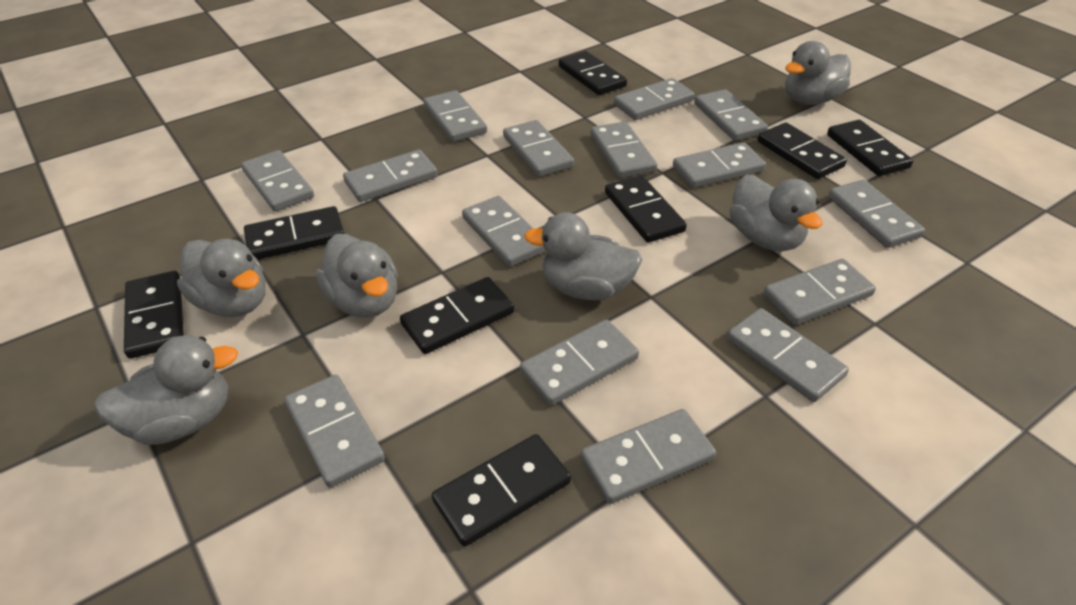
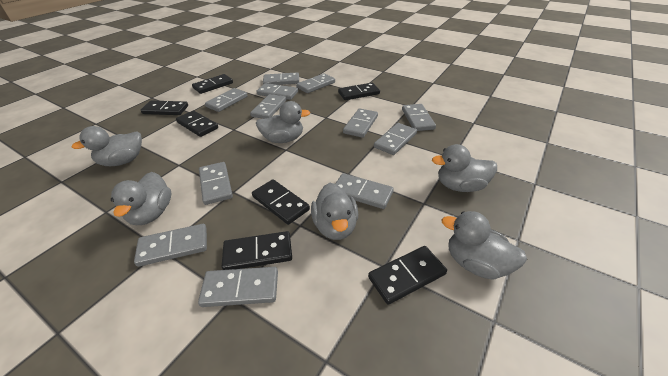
black domino: [124,271,184,359] [244,206,345,260] [400,277,514,354] [432,434,571,547] [559,51,627,95] [605,175,687,243] [758,122,847,179] [827,120,913,176] = 8 -> [141,100,188,115] [176,110,218,137] [192,74,233,94] [222,231,292,270] [252,179,310,225] [338,83,380,100] [368,246,447,305] = 7
grey domino: [241,150,314,212] [284,374,385,488] [343,150,438,202] [423,90,487,142] [462,196,546,267] [503,120,574,177] [520,320,639,406] [580,409,716,504] [590,121,657,178] [614,78,695,120] [673,142,766,188] [694,90,768,141] [727,308,849,402] [764,259,876,325] [828,180,925,248] = 15 -> [134,224,207,267] [198,267,278,307] [199,162,233,205] [205,88,248,112] [250,94,286,119] [256,83,298,100] [263,72,299,85] [296,73,335,93] [335,173,394,209] [343,108,378,138] [374,123,417,155] [402,104,436,131] = 12

